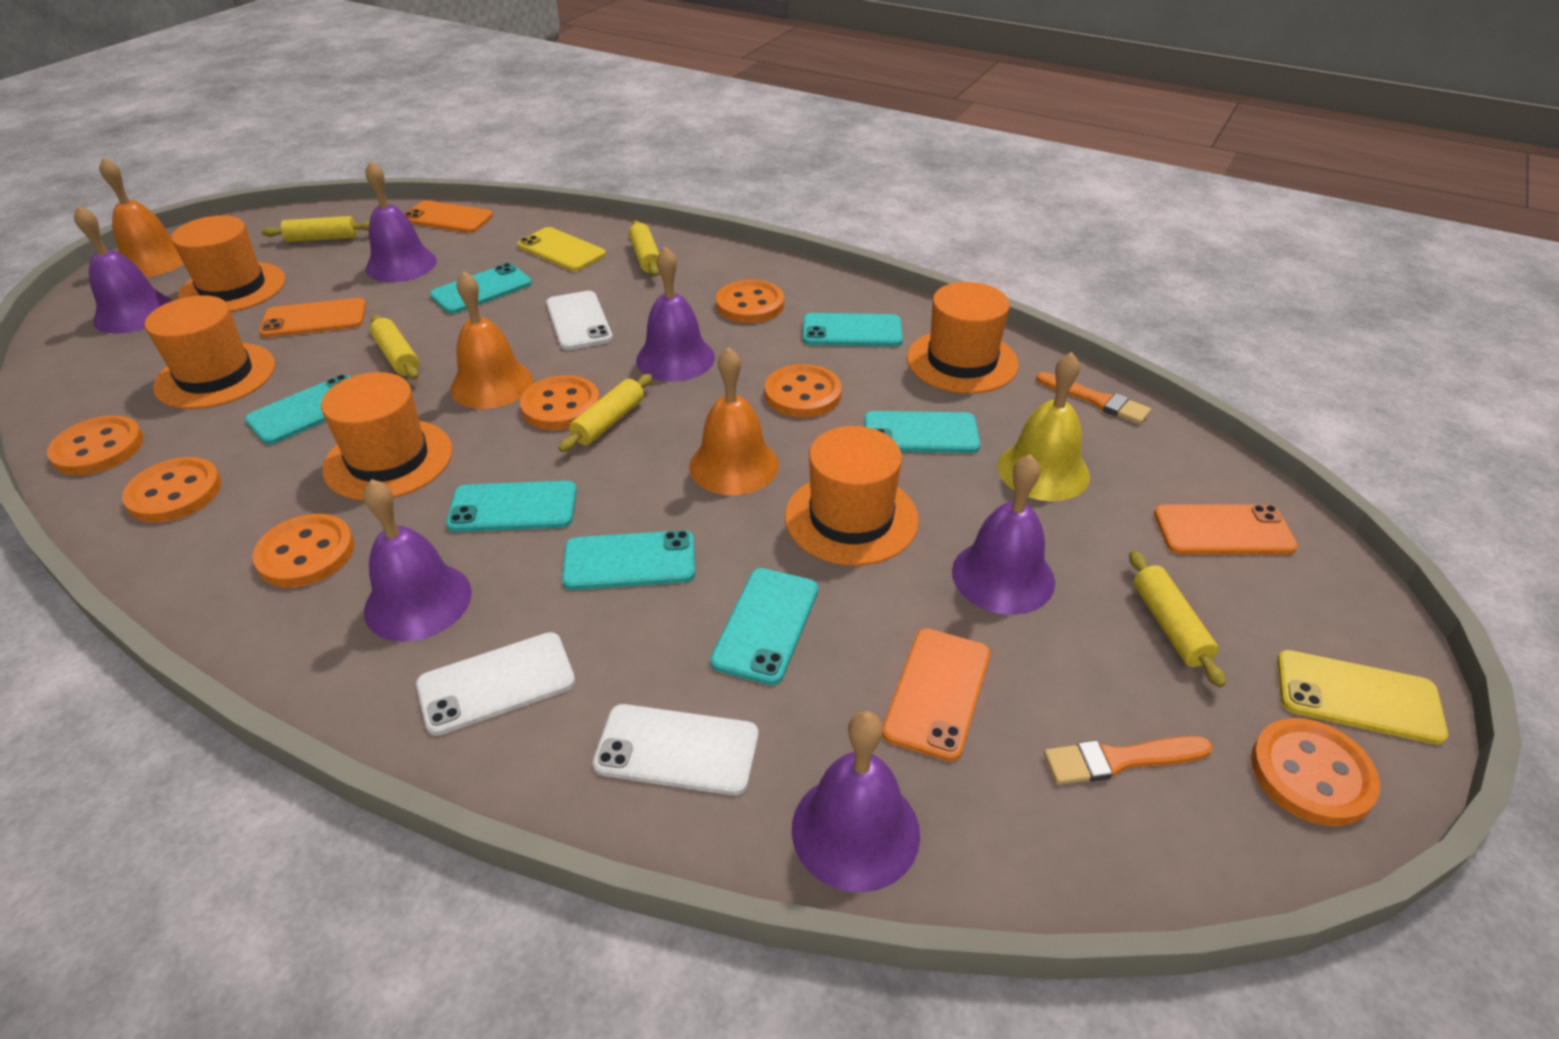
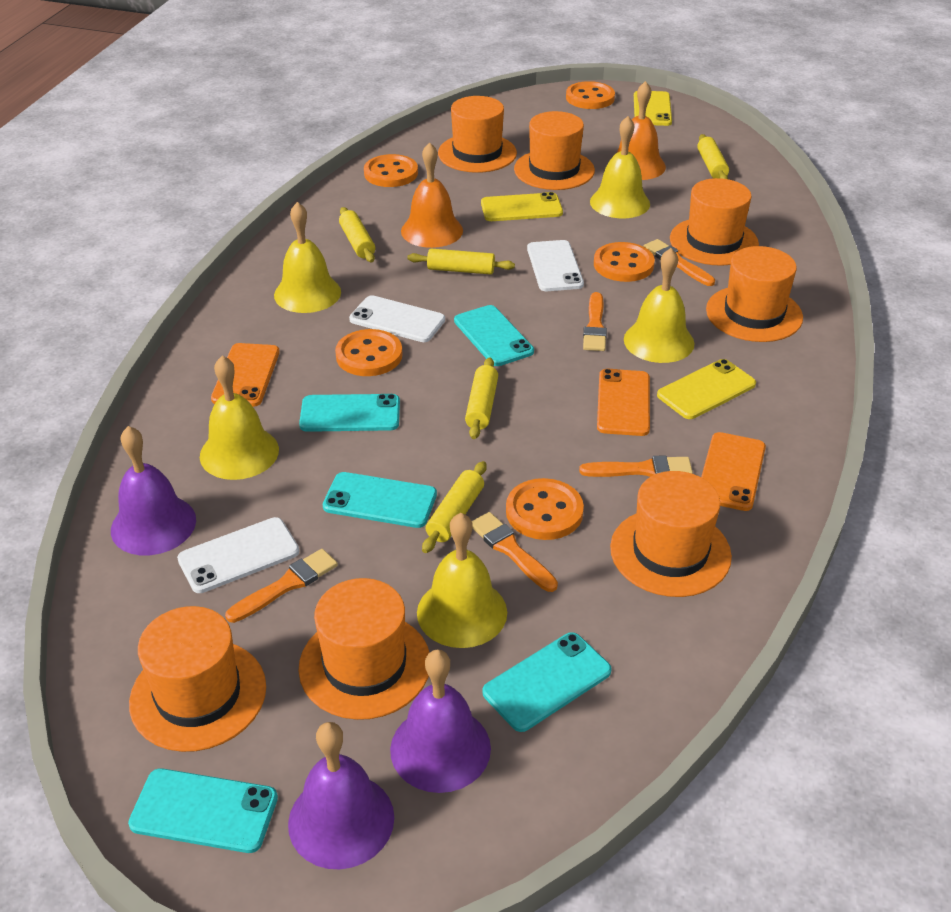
orange bell: [99,157,184,277] [450,271,533,409] [689,347,779,495] = 3 -> [401,142,463,248] [610,81,666,180] = 2
orange brush: [1036,372,1151,424] [1044,736,1213,785] = 2 -> [225,549,338,623] [472,512,558,592] [579,455,693,477] [583,292,607,351] [644,239,715,286] = 5
orange button: [47,415,144,475] [122,457,221,523] [252,514,354,587] [520,375,600,430] [716,280,784,323] [765,364,842,418] [1251,718,1380,826] = 7 -> [335,329,403,376] [364,154,418,187] [506,478,584,540] [566,81,615,109] [594,242,655,282] = 5
orange hat: [145,295,275,409] [171,215,286,312] [321,372,452,501] [785,426,919,566] [907,282,1019,394] = 5 -> [129,606,266,752] [298,578,430,720] [438,96,517,173] [514,111,595,190] [610,471,732,597] [670,178,759,266] [706,246,803,342] = 7
orange phone: [259,298,366,338] [405,200,493,233] [882,628,990,762] [1154,504,1298,554] = 4 -> [211,343,280,407] [597,369,650,436] [701,432,766,511] = 3
purple bell: [74,205,173,334] [363,479,472,642] [365,160,437,282] [636,246,715,381] [792,711,920,892] [952,454,1055,615] = 6 -> [111,426,196,555] [288,722,394,869] [390,649,491,793] = 3
turquoise phone: [245,374,350,444] [429,263,532,314] [446,481,577,532] [562,530,695,590] [710,568,818,685] [803,313,903,346] [864,411,980,453] = 7 -> [128,768,278,853] [299,394,400,432] [323,472,437,528] [454,305,534,366] [482,632,612,732] = 5
yellow bell: [998,352,1090,501] = 1 -> [200,356,279,480] [274,202,341,313] [417,513,507,648] [590,116,650,218] [624,248,695,363] = 5
yellow phone: [517,227,606,271] [1277,650,1448,745] = 2 -> [481,192,563,221] [634,91,672,126] [657,359,756,419] = 3

